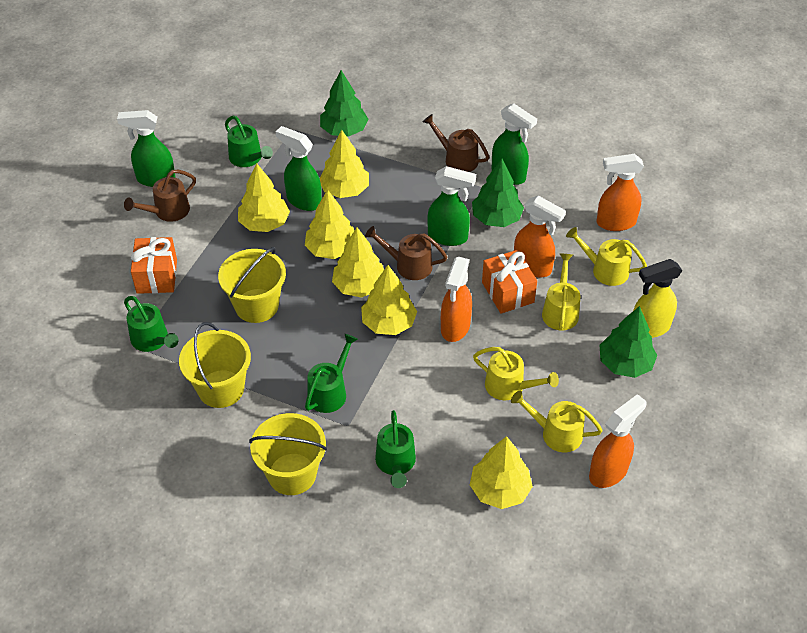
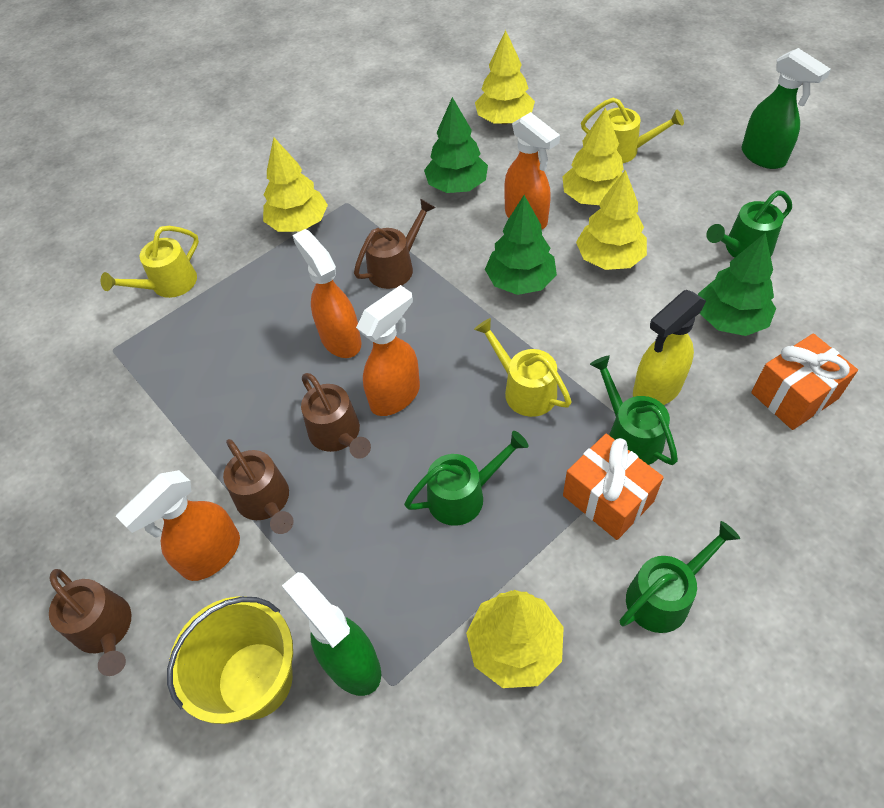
brown watering can: [124,170,196,222] [365,226,447,280] [423,114,489,172] = 3 -> [49,569,131,676] [223,439,294,534] [301,373,371,459] [354,199,436,289] = 4
green spray bottle: [117,110,175,187] [275,126,322,211] [427,166,476,246] [492,103,537,185] = 4 -> [282,572,381,696] [742,48,831,169] = 2
yellow bucket: [179,322,251,408] [218,247,286,323] [249,413,327,495] = 3 -> [167,596,293,724] = 1
yellow tree: [238,164,290,232] [305,189,354,259] [320,130,369,198] [332,228,384,297] [361,265,417,335] [470,436,533,509] = 6 -> [263,138,328,232] [466,590,564,688] [475,30,535,124] [562,107,624,205] [576,170,647,270] = 5
yellow watering can: [473,347,559,400] [511,391,603,452] [542,253,580,330] [566,227,647,286] = 4 -> [101,226,199,298] [474,318,572,417] [581,98,684,163] = 3

